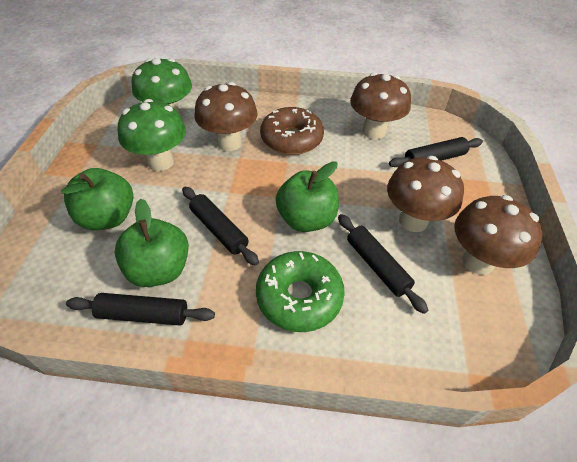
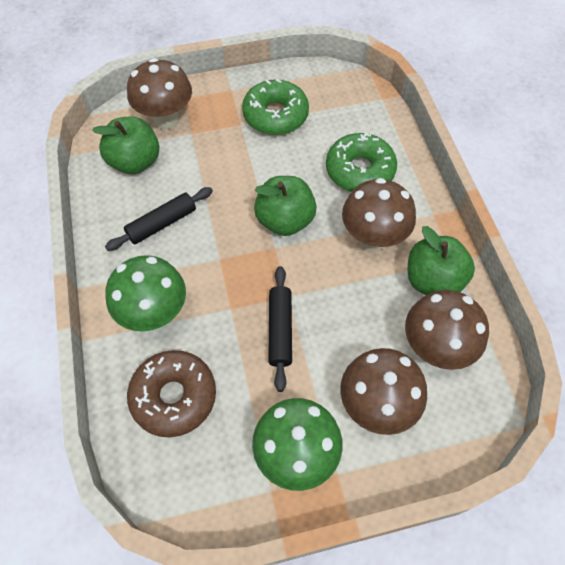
black rolling pin: [66,293,215,325] [182,187,259,266] [338,214,428,314] [389,137,483,167] = 4 -> [105,187,213,251] [268,266,292,392] = 2
green donut: [256,251,345,332] = 1 -> [242,79,309,135] [326,133,397,192] = 2

